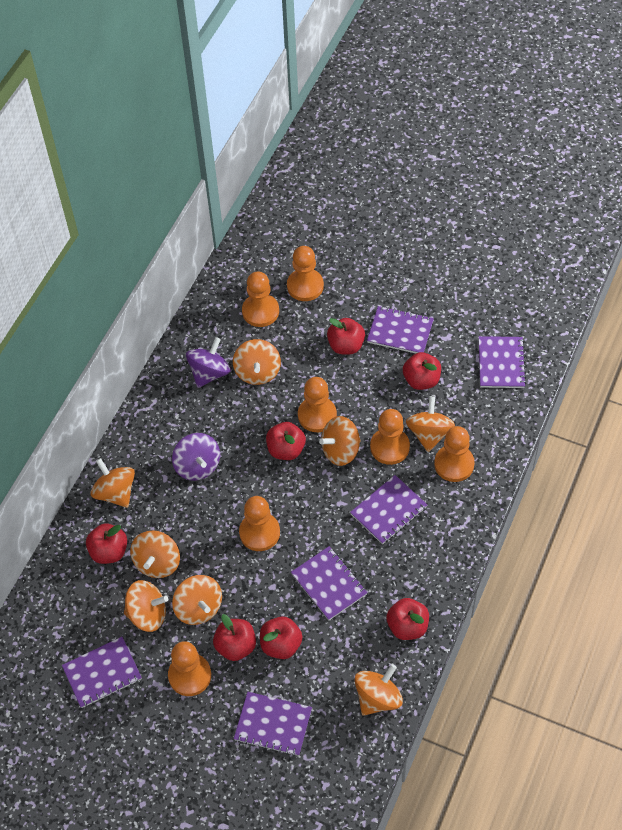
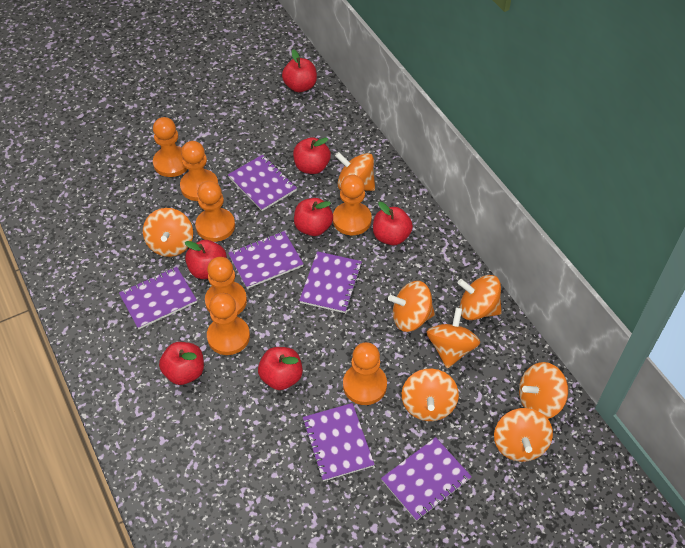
purple spinning top: [172,433,220,481] [186,337,231,388] = 2 -> none = 0

